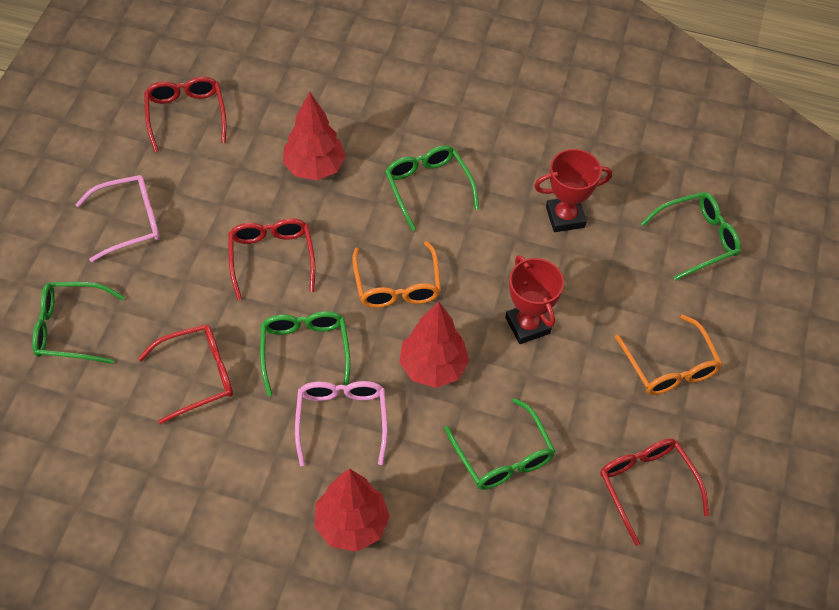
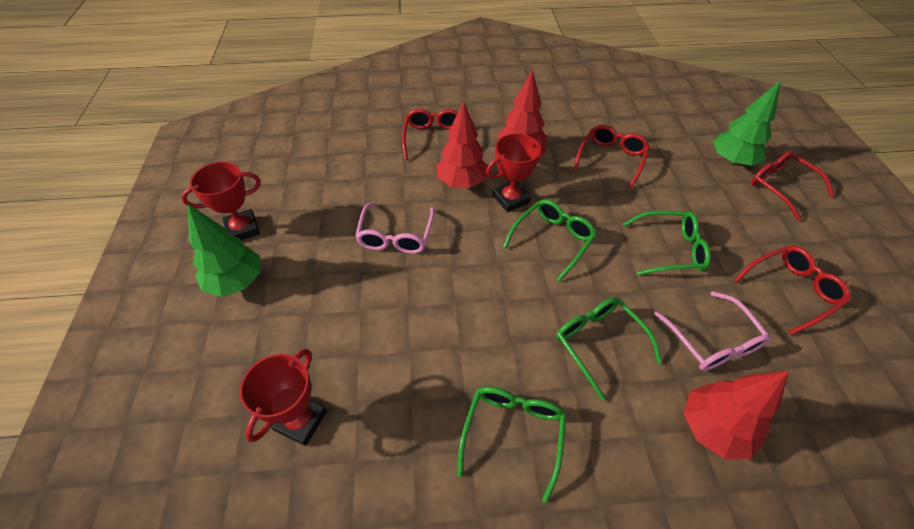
green glasses: [32,282,125,364] [260,311,350,397] [385,145,479,231] [444,398,555,490] [641,192,741,281] = 5 -> [457,387,566,503] [503,199,597,282] [556,297,662,401] [623,211,711,275] = 4
green tree: none = 0 -> [188,204,260,297] [713,80,781,165] = 2
orange glasses: [352,241,441,308] [615,315,722,395] = 2 -> none = 0
red trophy: [505,255,564,344] [534,149,612,232] = 2 -> [181,162,261,240] [239,349,327,446] [486,133,545,212] = 3

